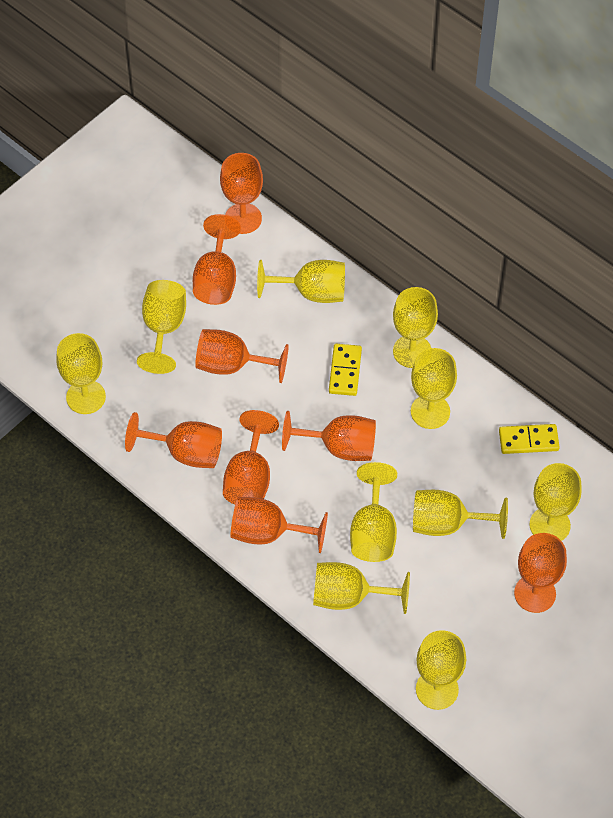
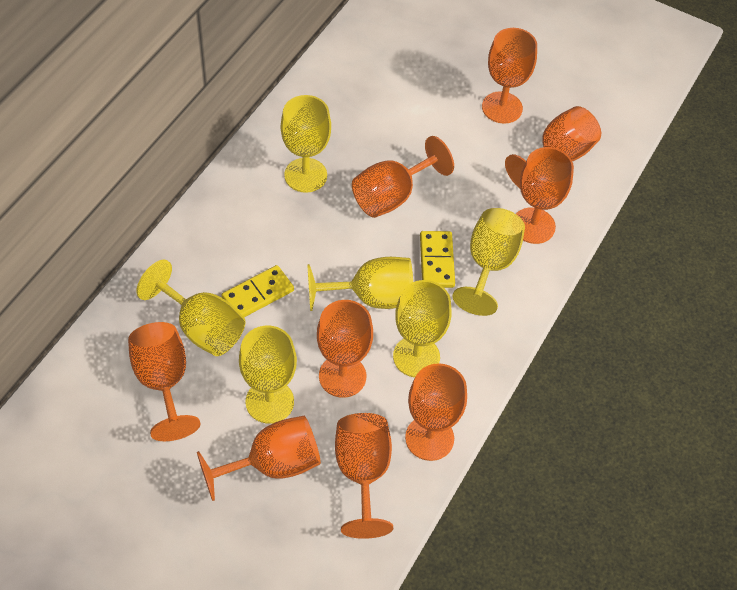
orange goblet: [125,412,222,468] [193,214,241,305] [195,329,289,383] [220,153,263,234] [223,410,279,505] [230,497,328,553] [282,411,376,461] [514,533,567,613] = 8 -> [128,322,201,441] [197,416,321,501] [317,300,373,398] [335,413,393,539] [352,136,454,218] [405,363,467,461] [482,28,537,124] [505,106,601,188] [516,147,574,244] = 9
yellow goblet: [56,333,106,414] [137,280,186,374] [257,260,345,303] [313,562,410,614] [350,462,397,562] [393,287,438,368] [411,348,457,429] [413,490,508,539] [416,630,466,710] [529,463,582,541] = 10 -> [136,260,245,356] [239,326,297,424] [281,95,331,193] [307,257,413,311] [393,280,452,377] [452,208,525,316] = 6

